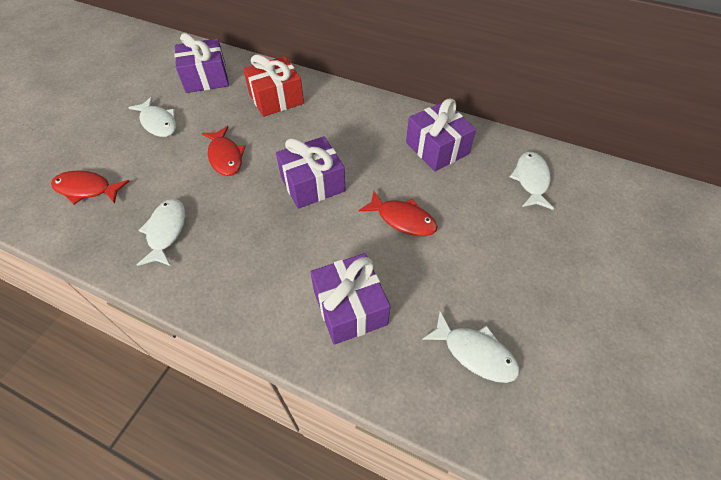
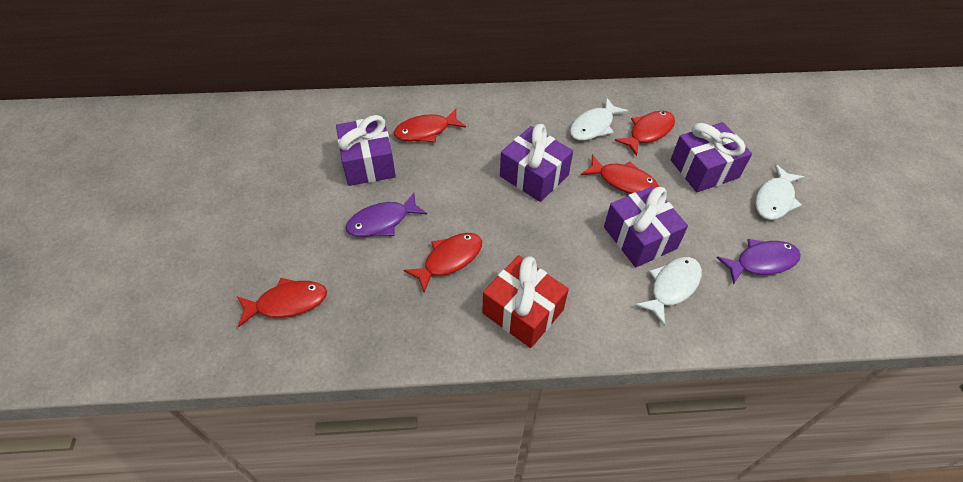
purple fish: none = 0 -> [346,193,427,237] [716,239,801,285] = 2
red fish: [51,170,130,205] [202,126,246,176] [359,191,438,236] = 3 -> [237,278,327,327] [394,109,466,142] [404,233,482,293] [581,155,659,194] [615,111,675,156] = 5
white fish: [128,97,176,137] [137,199,186,266] [422,311,520,383] [510,152,554,210] = 4 -> [570,98,628,141] [635,257,702,326] [755,164,804,220] = 3

